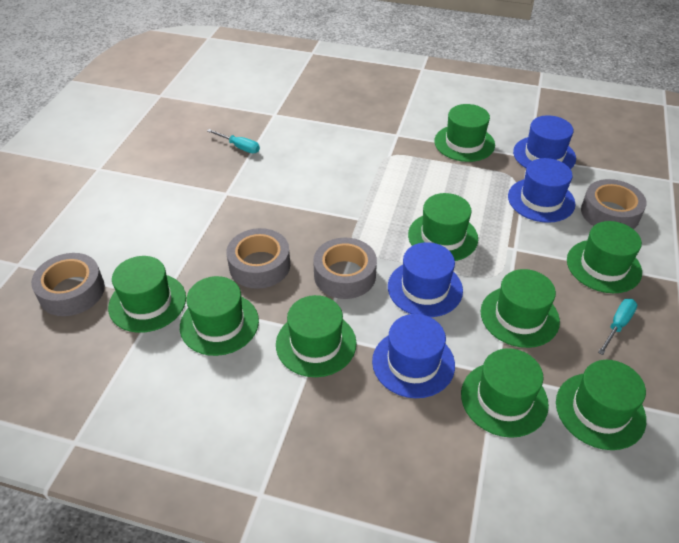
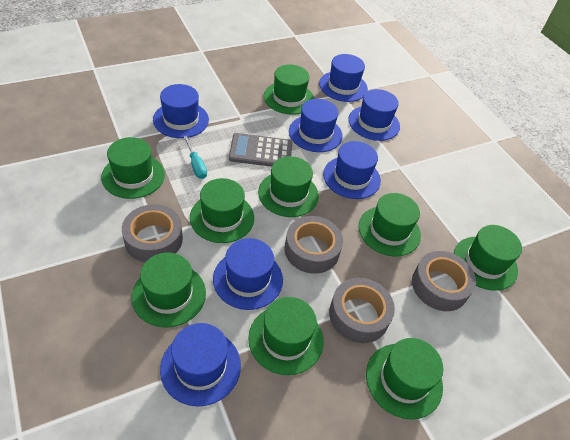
blue hat: [372,314,455,398] [388,242,463,317] [508,158,575,223] [513,115,576,169] = 4 -> [153,84,209,138] [160,323,241,407] [213,238,283,310] [289,99,343,152] [319,54,368,102] [323,141,381,199] [348,89,400,141] = 7
grey calculator: none = 0 -> [229,133,292,167] = 1
turquoise screwdriver: [207,129,260,153] [598,299,638,355] = 2 -> [183,135,207,179] = 1

